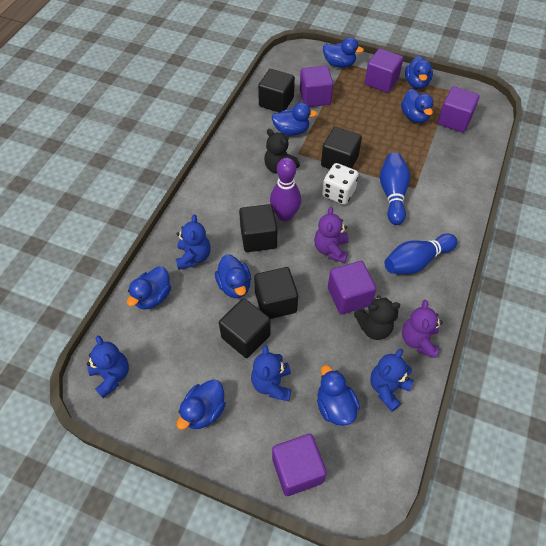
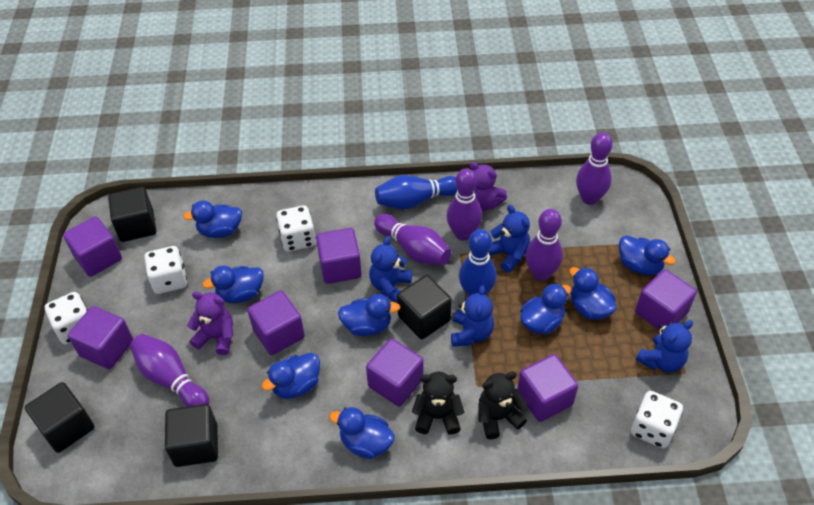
black cube: [219,298,271,358] [239,204,277,252] [254,267,298,319] [258,69,295,113] [321,127,362,169] = 5 -> [25,382,95,453] [108,187,156,242] [165,404,218,467] [397,275,452,339] = 4
purple bowling pin: [270,158,301,221] = 1 -> [130,334,209,407] [374,214,451,265] [446,168,482,241] [526,209,563,281] [576,132,613,205] = 5
purple cube: [272,434,327,496] [300,66,333,107] [328,261,376,315] [365,48,403,93] [438,86,480,133] = 5 -> [63,216,122,277] [68,306,133,369] [248,291,305,355] [316,228,362,284] [366,339,424,407] [517,354,578,422] [635,269,697,330] = 7
white dice: [322,163,359,205] = 1 -> [45,292,88,345] [144,246,187,294] [276,205,316,252] [631,391,683,448] = 4

